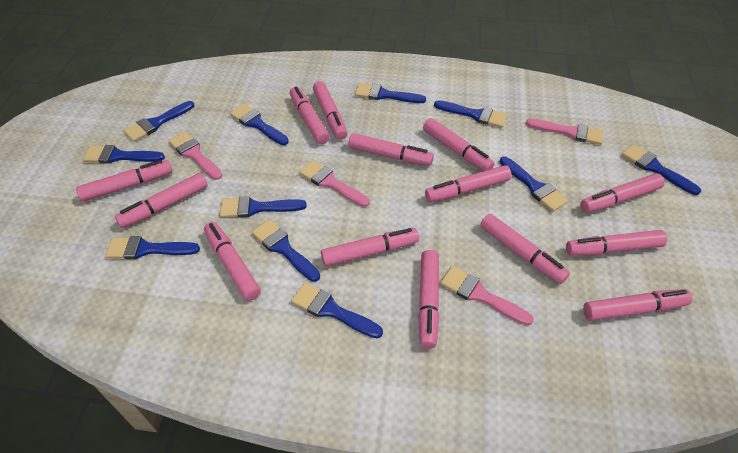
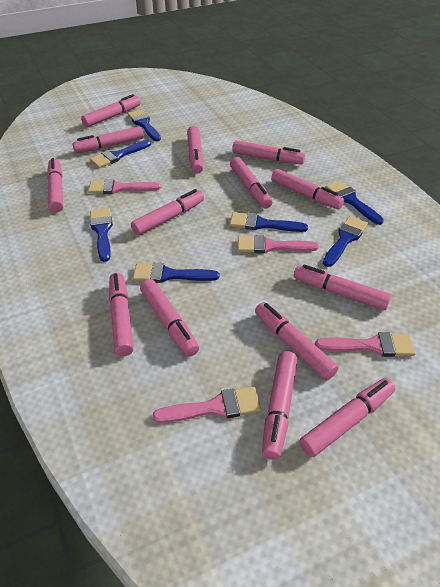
blue brush: [83,145,165,164] [105,236,200,259] [123,101,194,142] [220,196,307,217] [230,104,289,145] [252,220,320,282] [291,283,383,338] [355,83,426,103] [434,100,507,128] [500,156,568,212] [621,144,701,195] = 11 -> [90,140,151,168] [90,208,113,262] [127,109,161,141] [133,263,219,283] [230,212,308,232] [323,216,368,267] [326,181,384,225] = 7

